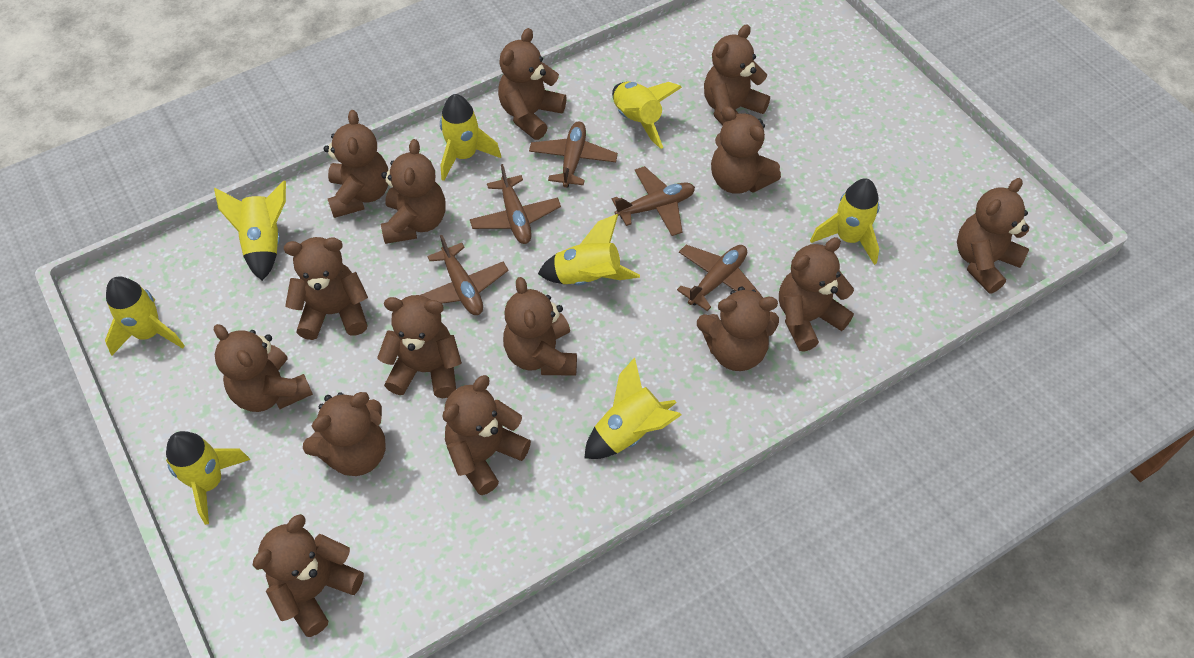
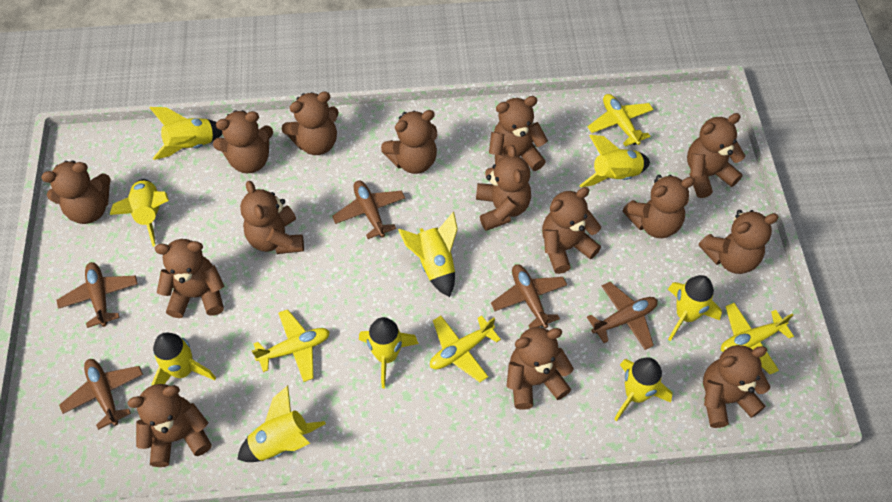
yellow plane: none = 0 -> [252,309,330,382] [430,315,501,382] [587,94,654,147] [721,303,794,374] = 4
yellow rocket: [105,277,185,355] [166,431,250,525] [214,180,286,281] [440,94,501,181] [538,214,640,285] [584,357,682,459] [612,81,682,149] [810,178,880,265] = 8 -> [110,179,169,247] [149,107,222,160] [151,332,216,385] [238,386,326,462] [359,317,419,388] [398,212,458,297] [579,135,650,188] [614,357,673,421] [668,275,722,341] = 9

